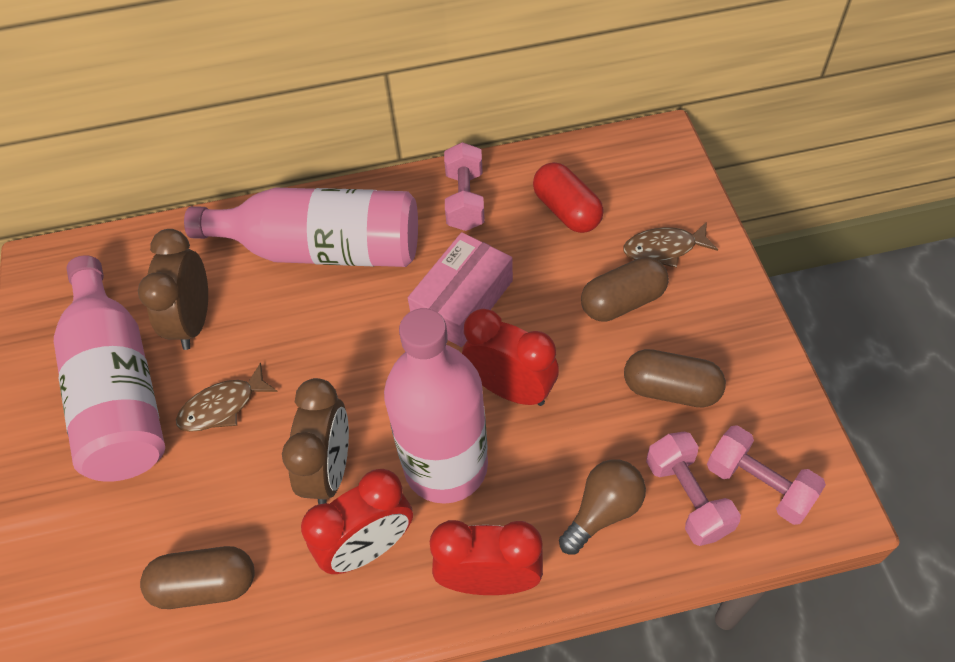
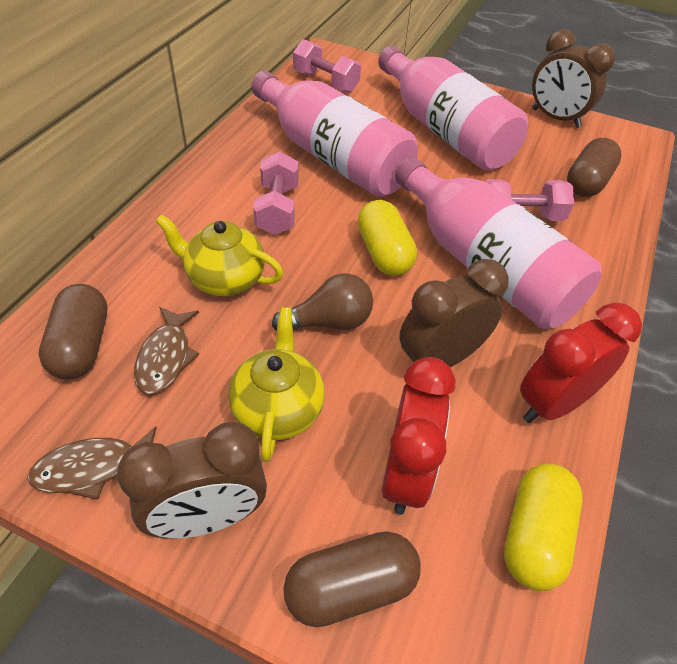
brown clock: [138,229,208,350] [282,378,349,505] = 2 -> [117,422,267,539] [399,259,509,367] [532,29,615,128] = 3
pink box: [408,232,513,347] = 1 -> none = 0
red capsule: [533,162,604,233] = 1 -> none = 0
red clock: [301,469,413,574] [430,520,543,595] [462,309,559,406] = 3 -> [382,357,455,515] [520,303,642,423] = 2
yellow capsule: none = 0 -> [358,200,417,276] [504,463,582,591] = 2
yellow teapot: none = 0 -> [155,214,284,296] [228,307,325,462] = 2

